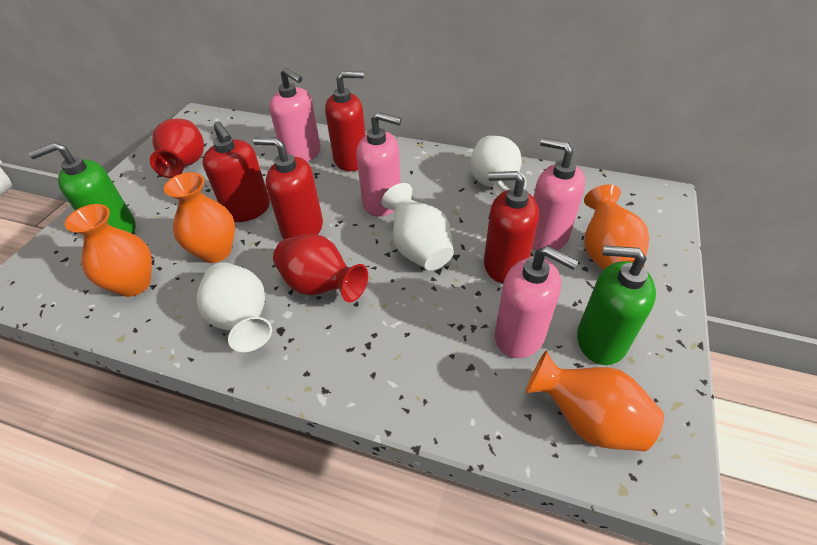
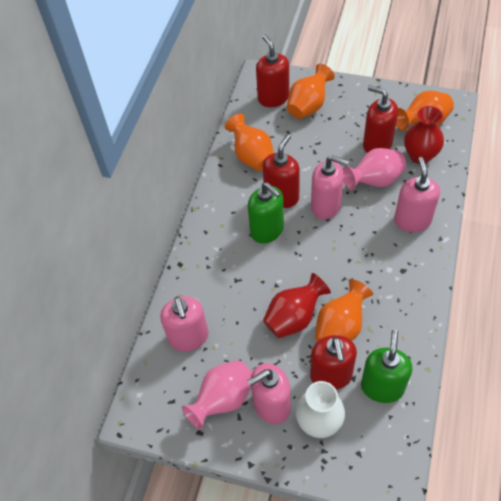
pink vase: none = 0 -> [182,360,252,430] [343,148,406,190] = 2
white vase: [197,263,272,352] [382,183,454,270] [470,136,527,197] = 3 -> [295,381,345,438] = 1

